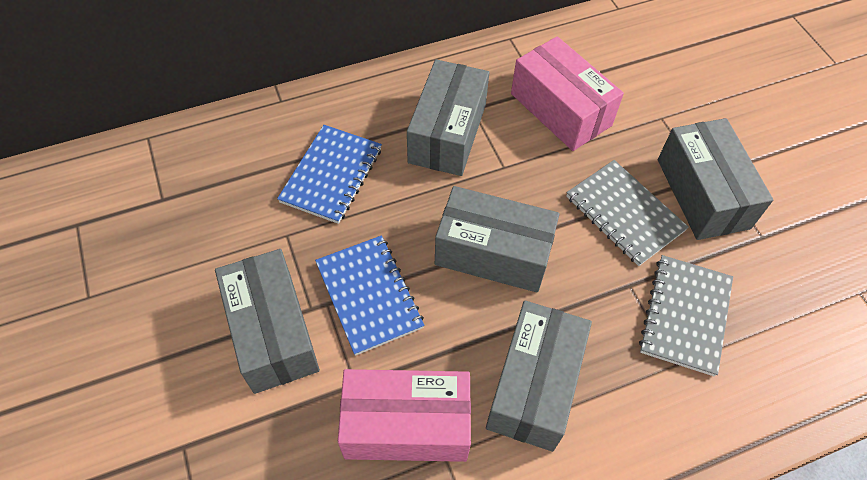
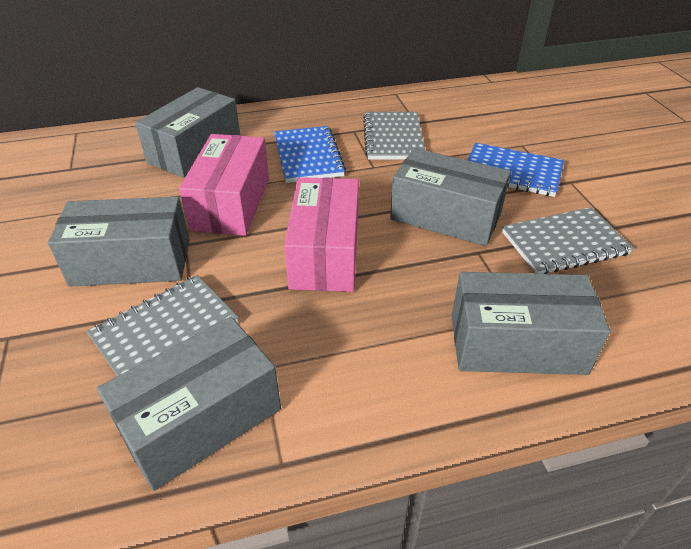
grey notebook: [566,160,689,266] [639,255,733,376] = 2 -> [87,275,238,376] [363,112,425,160] [502,207,634,274] = 3

